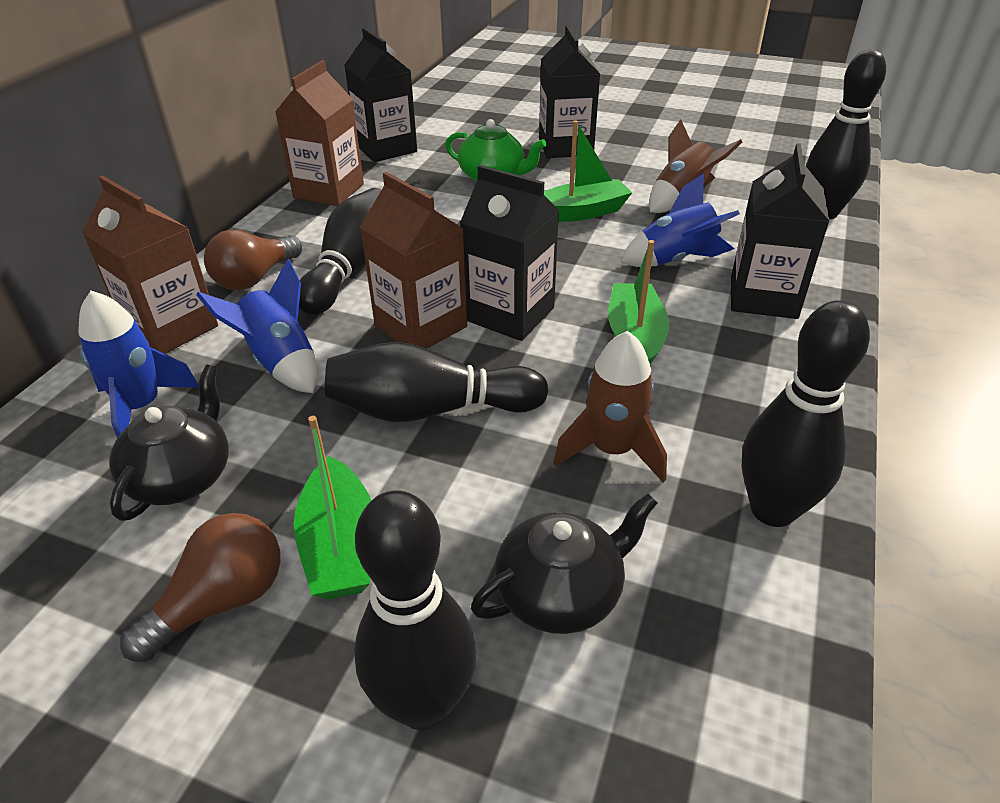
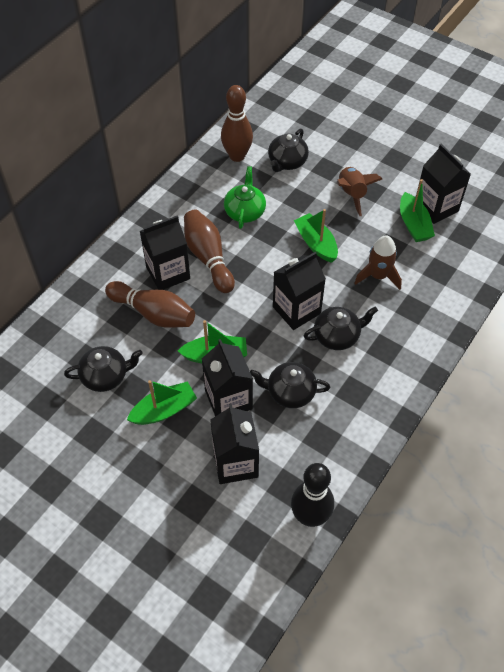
black bowling pin: [299,188,382,315] [325,342,548,422] [354,490,476,730] [742,300,870,527] [806,50,886,219] = 5 -> [291,463,334,527] = 1
black carton: [344,28,417,162] [460,165,559,341] [539,25,600,158] [731,143,830,319] = 4 -> [140,215,190,290] [202,339,253,416] [210,404,259,484] [273,252,326,330] [416,144,471,224] = 5
black teapot: [109,365,229,521] [471,493,658,634] = 2 -> [64,346,143,392] [250,362,330,408] [268,128,309,172] [304,307,378,350] = 4
blue rocket: [78,291,199,438] [197,259,317,393] [621,173,740,267] = 3 -> none = 0
brown bowling pin: none = 0 -> [105,281,195,328] [184,210,235,293] [221,85,253,162] = 3
brown carton: [82,176,218,354] [275,60,364,206] [360,172,467,349] = 3 -> none = 0
brown light bulb: [120,513,280,662] [204,230,302,290] = 2 -> none = 0
green boat: [294,416,371,599] [544,120,632,222] [608,240,669,364] = 3 -> [127,380,197,425] [178,320,247,363] [294,209,338,263] [400,179,435,242] = 4

